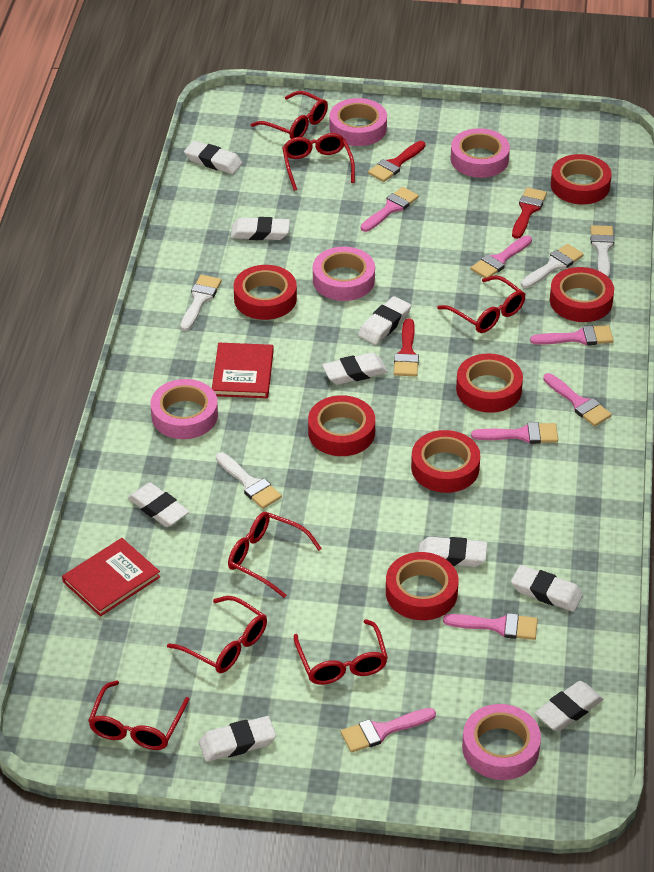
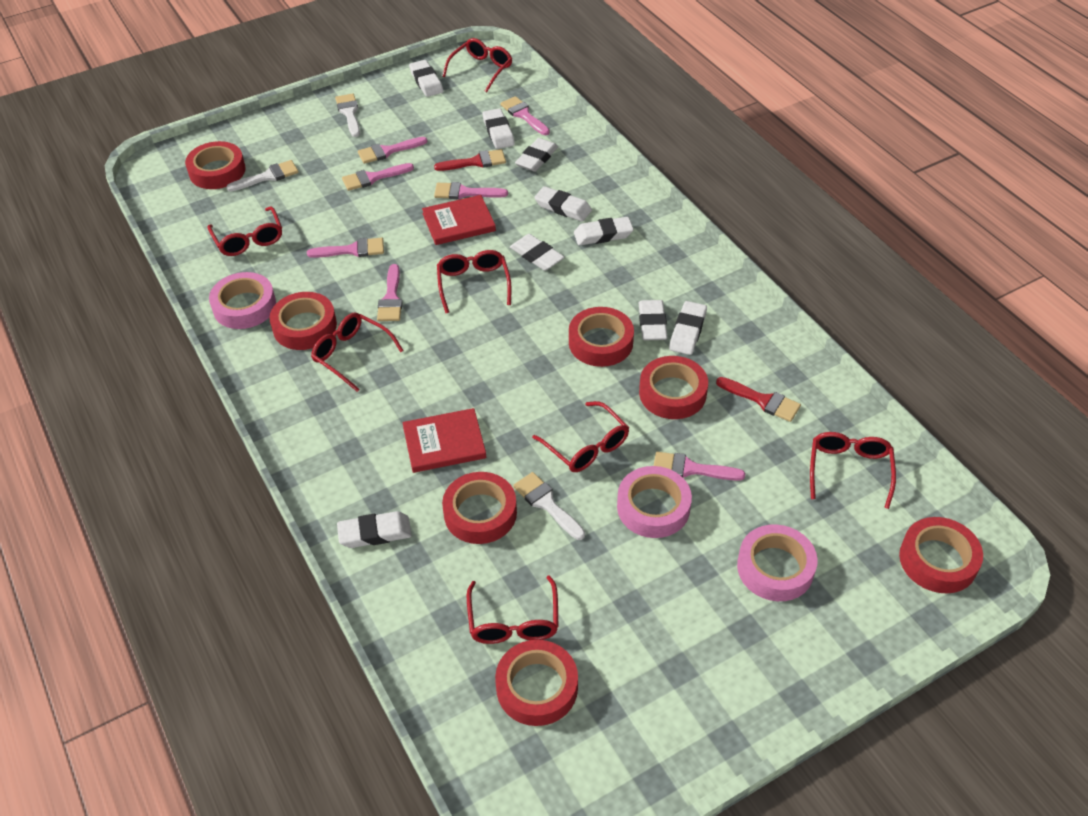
pink tape: [151,379,218,439] [313,247,375,301] [329,98,387,146] [450,128,510,178] [462,704,541,780] = 5 -> [209,272,276,329] [617,466,692,538] [737,524,818,601] = 3
red brush: [368,141,425,182] [394,318,419,376] [512,187,547,239] = 3 -> [434,149,506,171] [716,377,801,422] = 2
white brush: [180,275,222,331] [216,452,282,509] [521,244,584,288] [591,225,614,277] = 4 -> [226,160,299,191] [335,94,360,137] [513,472,585,540] = 3

